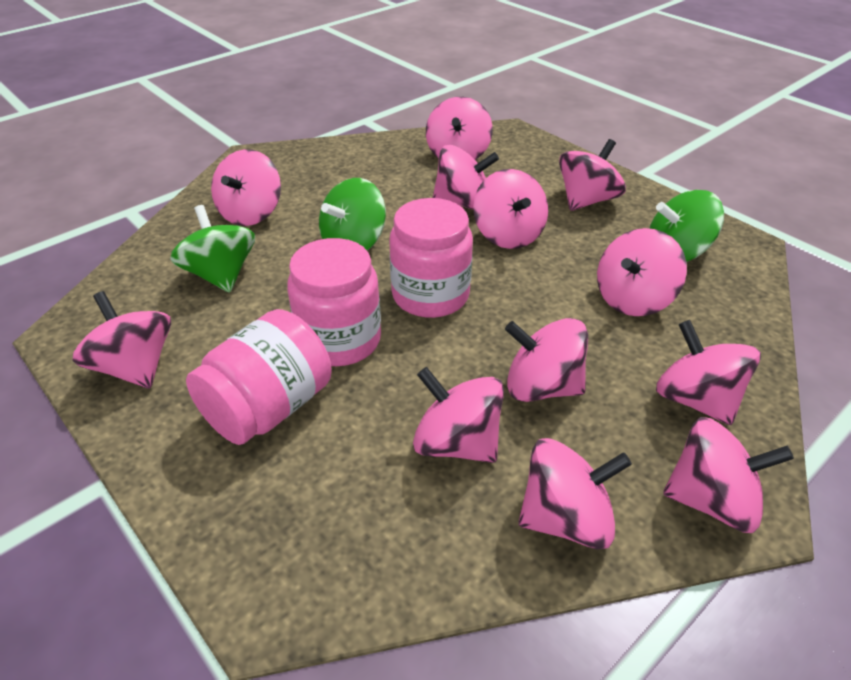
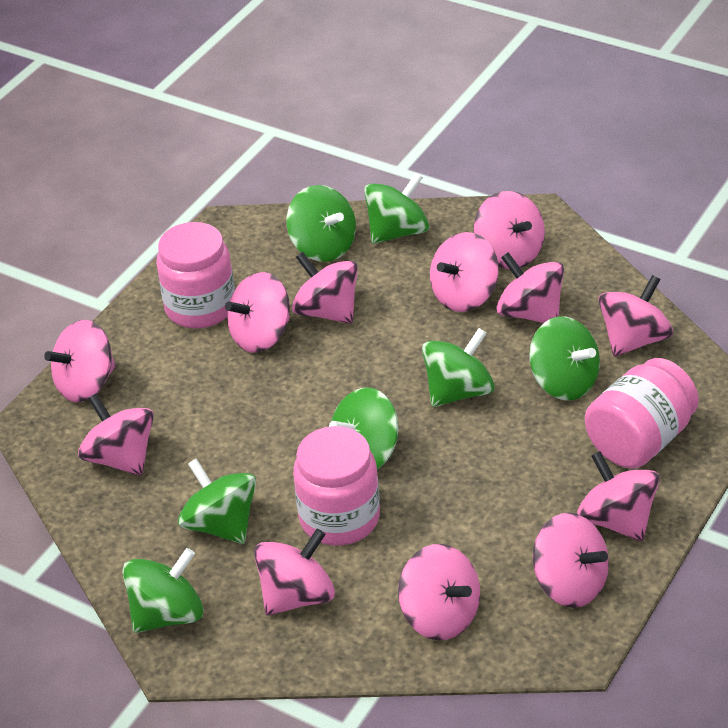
green spinning top: [170,205,255,293] [319,178,386,251] [649,190,724,262] = 3 -> [122,548,204,633] [178,458,256,544] [286,185,356,262] [329,388,398,469] [364,173,429,244] [422,328,495,407] [529,316,600,400] = 7

